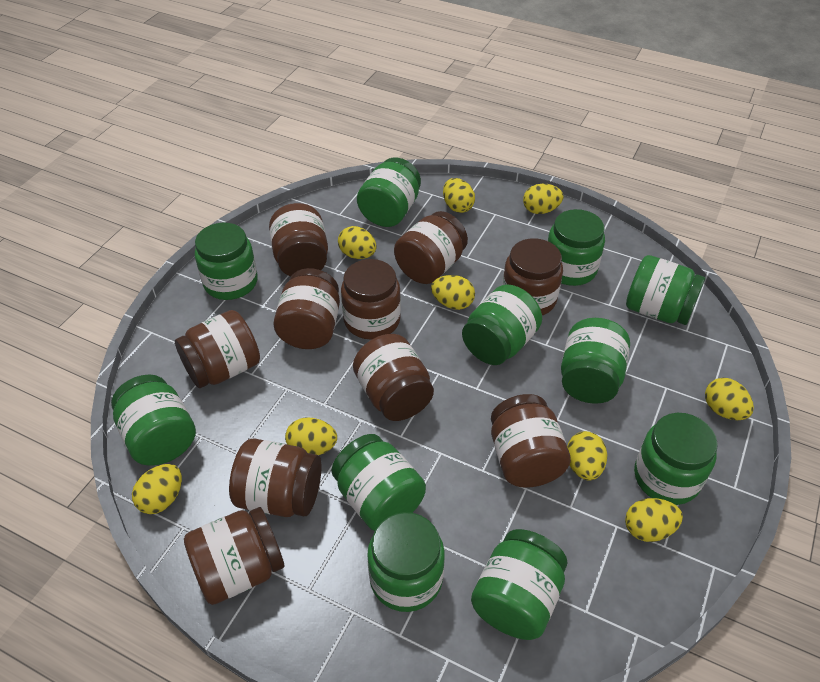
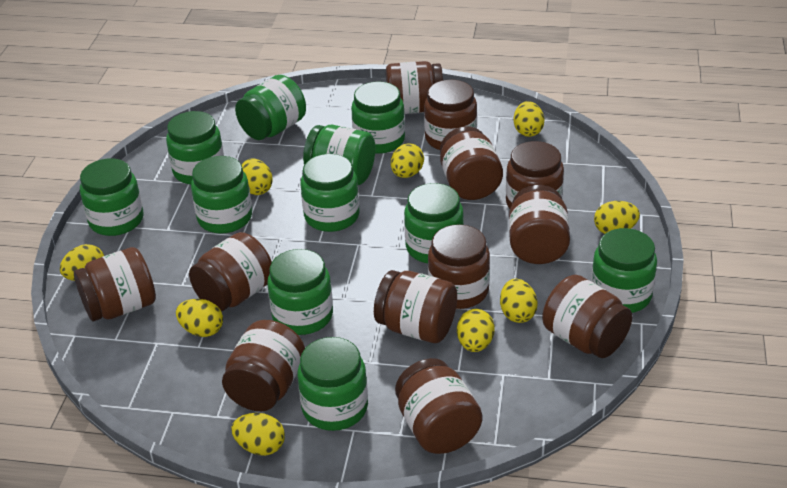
brown jar: [175,310,260,388] [184,507,284,605] [229,438,321,517] [269,203,328,277] [274,268,340,349] [341,259,401,339] [353,334,434,421] [394,211,468,284] [491,394,571,488] [502,238,563,315] = 10 -> [74,247,156,321] [189,232,272,312] [222,320,305,411] [374,270,457,343] [386,61,443,114] [395,358,483,454] [424,80,477,150] [428,224,490,309] [440,126,503,200] [506,141,564,209] [509,185,570,264] [542,275,632,358] = 12

